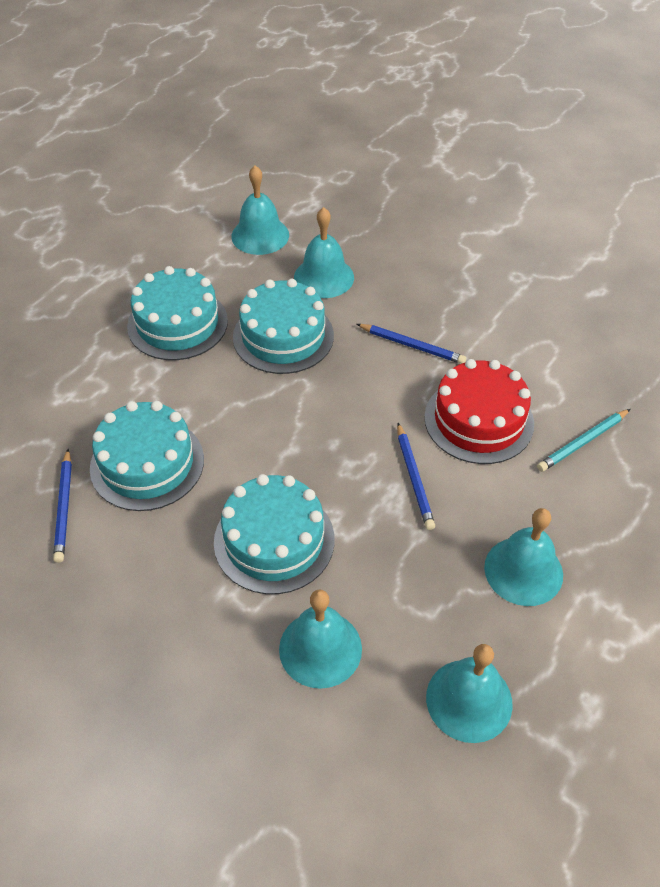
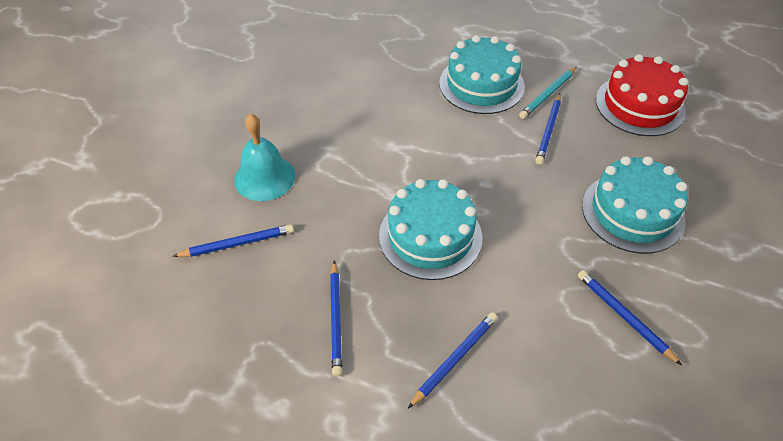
blue pencil: [53,449,72,563] [357,324,466,364] [397,423,435,530] = 3 -> [172,224,294,257] [330,260,342,376] [408,312,498,409] [535,94,561,165] [578,270,682,365] = 5
turquoise bell: [231,166,289,255] [279,589,362,689] [294,207,354,298] [426,644,513,743] [484,508,563,606] = 5 -> [234,113,295,201] = 1
turquoise cake: [90,401,204,511] [127,266,228,360] [214,474,334,594] [233,279,334,374] = 4 -> [379,179,482,280] [439,35,525,114] [582,156,688,254] = 3

